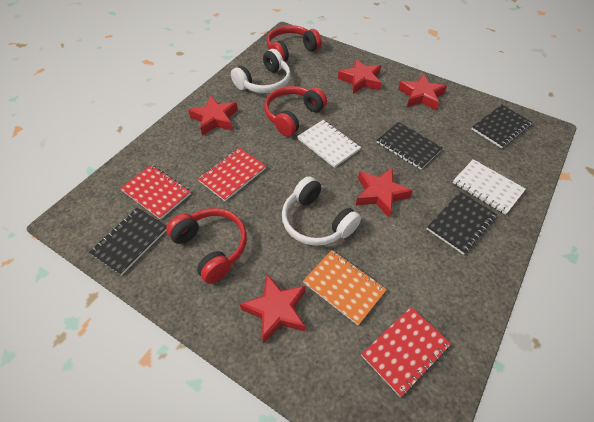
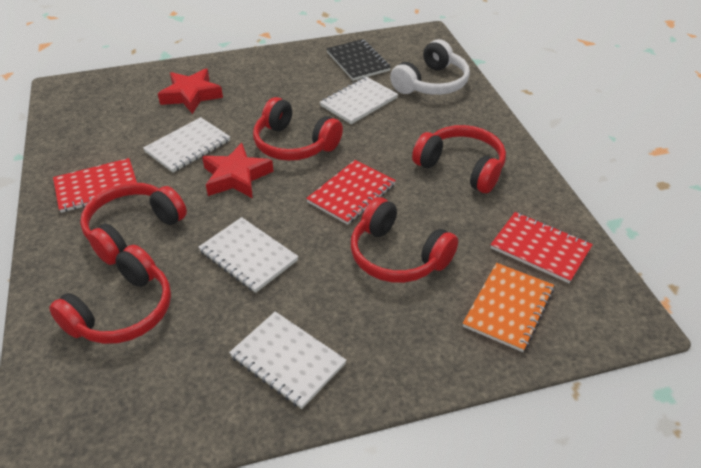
black notebook: [89,208,167,275] [377,122,443,170] [427,192,497,255] [471,105,533,148] = 4 -> [326,39,391,81] = 1
red headphones: [166,208,247,284] [264,86,327,137] [266,25,322,62] = 3 -> [49,245,171,344] [80,183,187,265] [253,97,343,161] [351,197,458,283] [412,125,506,193] = 5
red star: [188,95,238,136] [240,274,306,344] [338,59,381,94] [356,168,413,217] [398,74,447,110] = 5 -> [158,69,223,114] [202,143,274,198] = 2
white headphones: [231,49,291,93] [282,176,361,246] = 2 -> [390,39,470,95] = 1
white notebook: [297,120,361,168] [453,159,526,215] = 2 -> [143,117,230,173] [198,217,299,293] [229,311,346,409] [320,77,398,124] = 4

